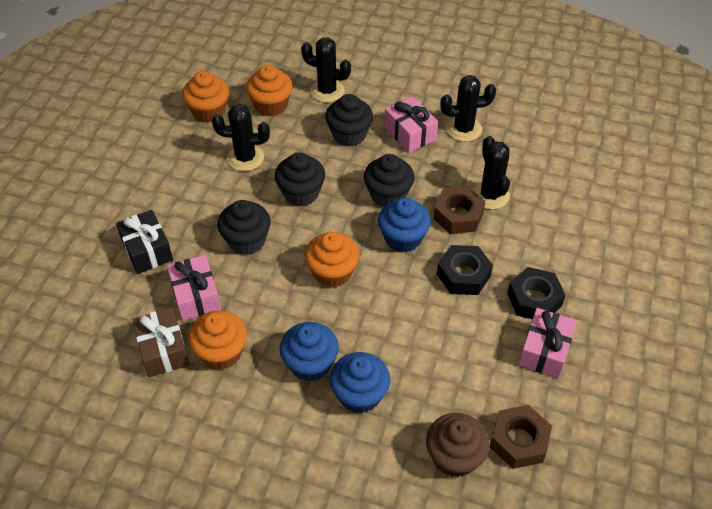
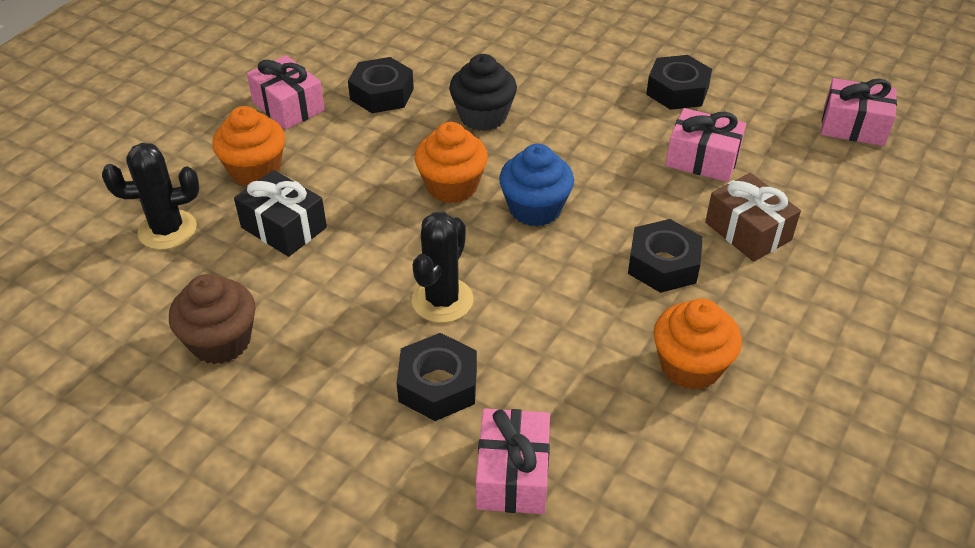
black cactus: [212,104,270,171] [301,37,351,103] [440,75,496,142] [472,136,510,210] = 4 -> [102,143,199,250] [412,212,473,323] = 2
black cupcake: [217,200,271,255] [275,152,325,206] [325,94,373,147] [364,154,414,207] = 4 -> [449,54,517,131] = 1
black nut: [437,245,493,295] [507,267,566,319] = 2 -> [348,57,414,113] [397,333,477,421] [628,219,703,293] [646,55,712,110] = 4
blue cupcake: [280,322,339,382] [330,352,390,413] [378,197,431,252] = 3 -> [499,144,574,227] = 1
brown nut: [433,186,485,234] [490,405,552,469] = 2 -> none = 0
orange cupcake: [182,71,229,123] [189,310,247,370] [246,65,293,117] [305,232,359,288] = 4 -> [212,106,285,186] [415,122,488,203] [654,299,742,390] = 3
pink gift: [167,255,221,321] [385,96,438,153] [518,308,577,379] = 3 -> [247,55,325,130] [476,408,550,514] [666,108,746,182] [821,78,897,146] = 4

